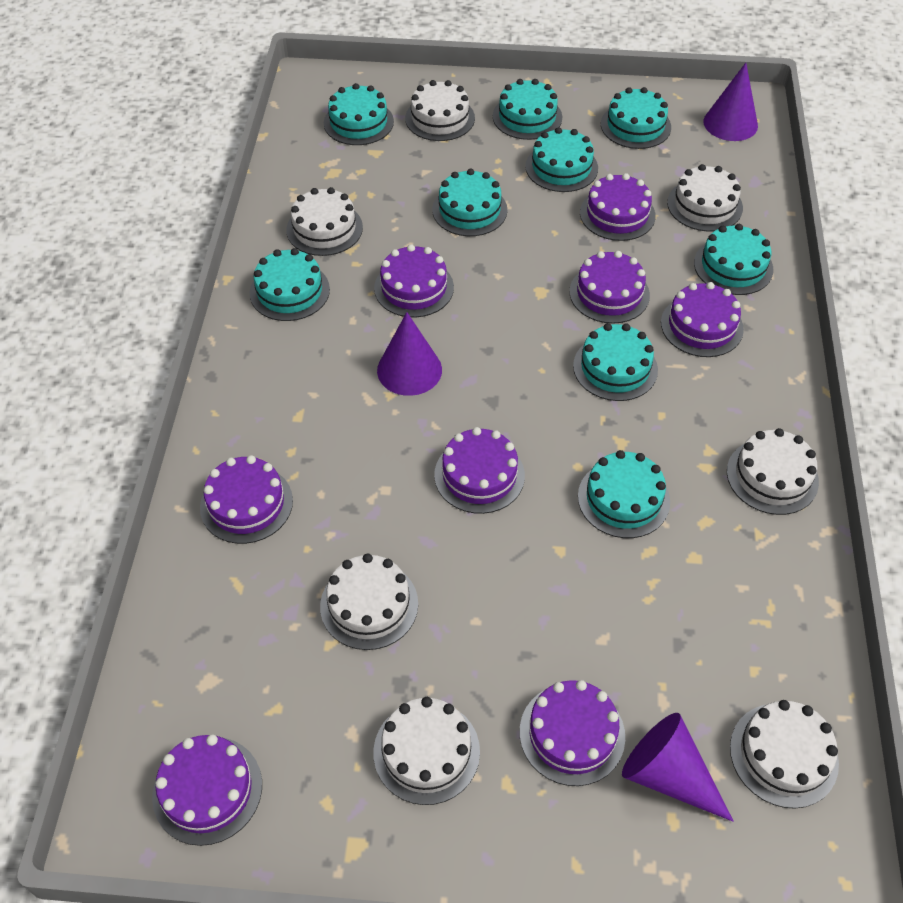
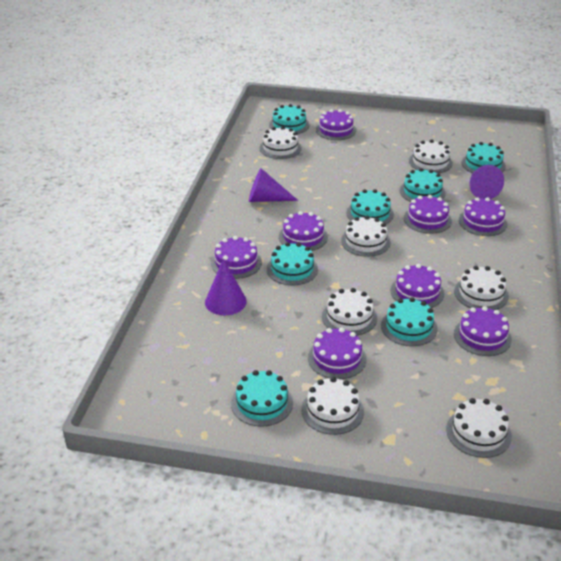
turquoise cake: [250,248,330,321] [324,83,394,145] [432,169,507,236] [493,79,562,140] [525,127,598,192] [573,323,658,401] [578,450,670,538] [601,87,671,149] [694,224,773,295] = 9 -> [231,370,293,427] [267,242,318,285] [269,104,310,134] [346,189,394,224] [381,297,438,346] [400,168,446,202] [462,142,506,173] = 7

